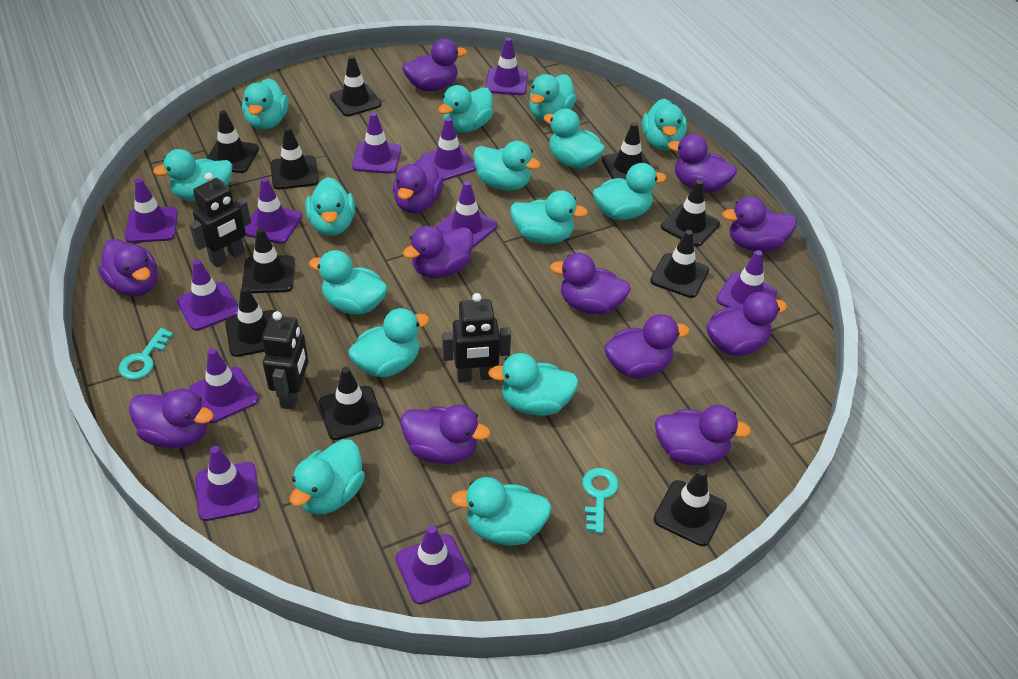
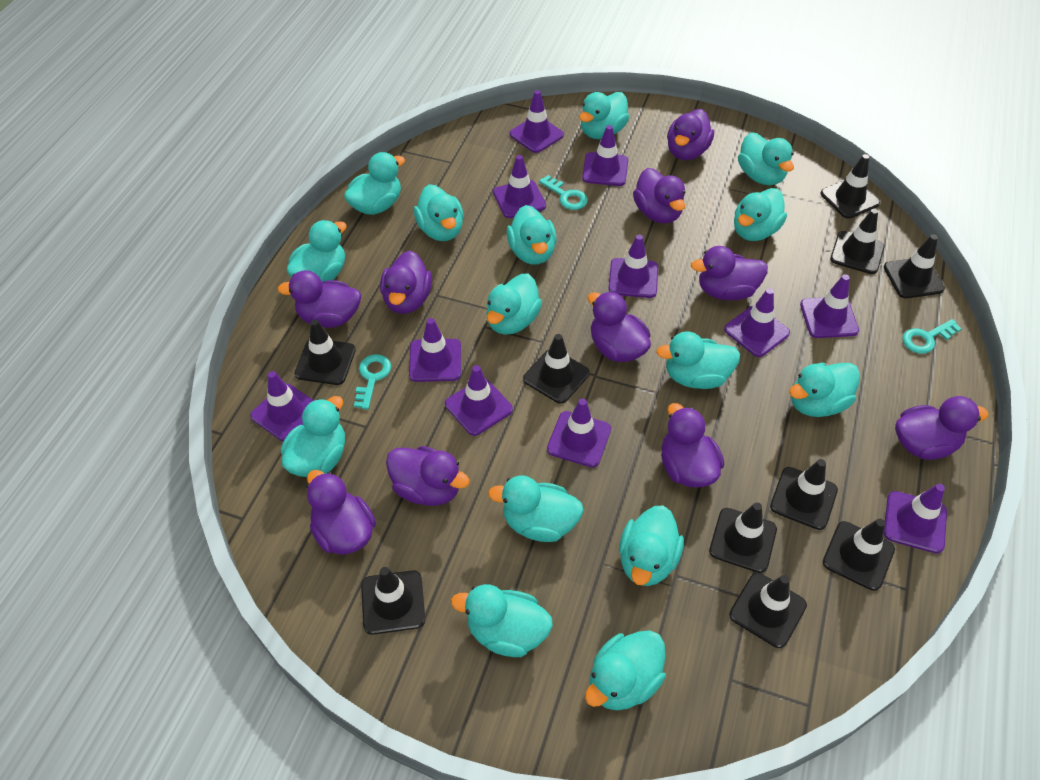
black robot: [189,173,251,267] [262,311,308,410] [442,293,511,382] = 3 -> none = 0
purple duck: [98,239,157,296] [129,389,214,448] [393,158,443,213] [400,404,490,464] [402,38,467,91] [403,226,474,278] [550,253,631,315] [604,314,689,378] [655,405,751,465] [668,134,737,193] [706,292,787,356] [722,197,797,252] = 12 -> [277,270,361,328] [306,470,376,555] [380,251,432,314] [386,446,470,506] [588,291,651,362] [633,168,685,224] [661,403,724,488] [667,109,714,160] [691,246,768,300] [895,396,989,460] = 10
turquoise key: [119,328,173,380] [582,468,619,534] = 2 -> [354,354,391,410] [539,175,588,210] [902,319,962,354] = 3

